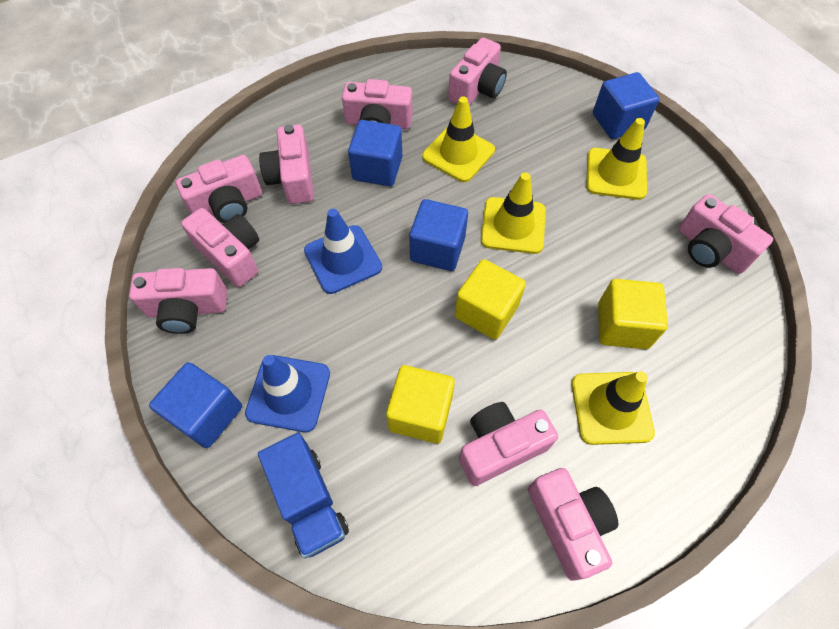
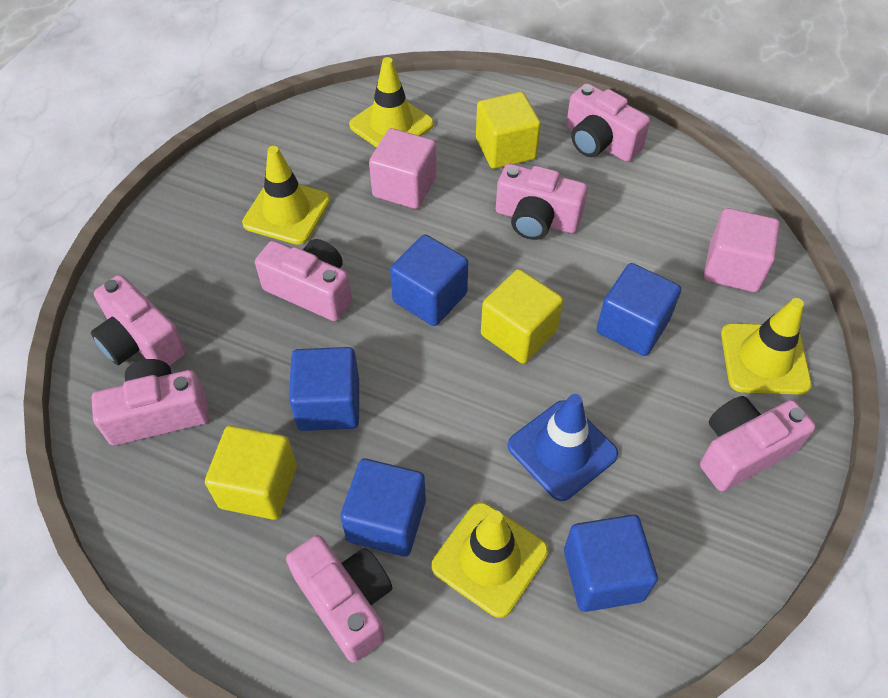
blue cube: [149,362,242,448] [348,120,402,186] [409,199,468,271] [593,72,660,139] = 4 -> [289,347,359,431] [340,459,426,557] [390,235,468,326] [564,515,658,612] [596,263,681,356] = 5
blue traffic cone: [245,355,330,432] [304,209,382,294] = 2 -> [508,394,618,501] = 1
blue truck: [258,433,349,559] = 1 -> none = 0
pink camera: [129,268,227,334] [176,155,262,223] [181,208,259,287] [259,125,314,204] [342,79,413,130] [448,38,507,105] [459,402,558,486] [528,468,618,581] [679,194,773,274] = 9 -> [91,275,186,366] [91,359,209,445] [255,239,352,321] [286,535,392,662] [496,164,588,240] [566,83,650,162] [700,396,816,491] = 7
pink cube: none = 0 -> [369,128,437,209] [704,208,780,292] = 2

